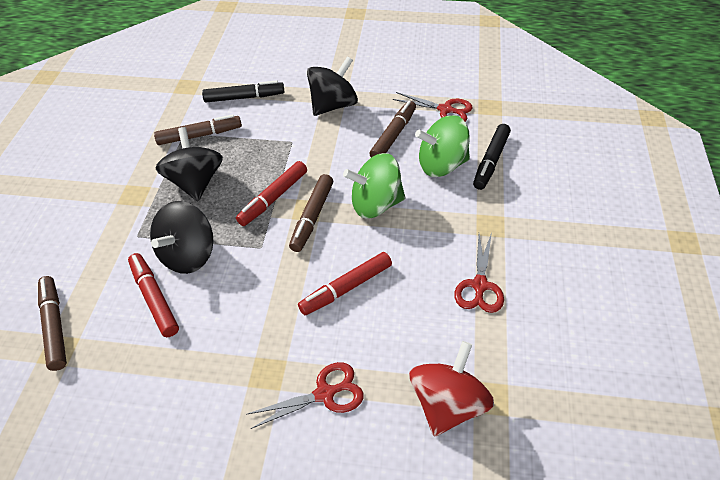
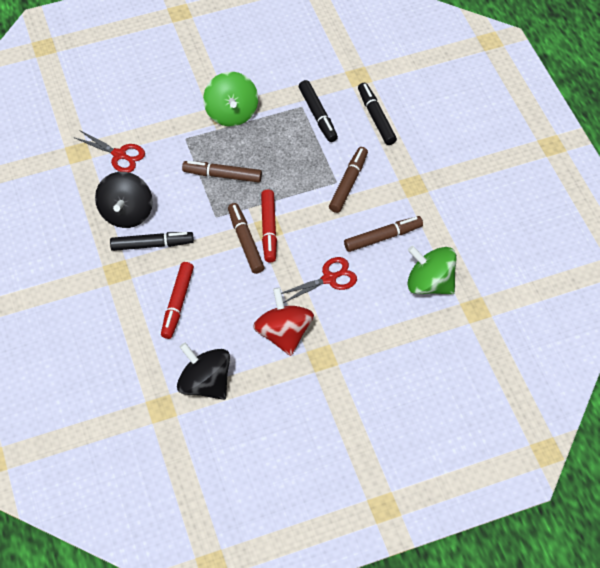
black marker: [202,80,284,102] [473,124,511,190] = 2 -> [110,232,194,251] [299,80,338,142] [358,83,397,145] = 3
black spinning top: [150,201,213,274] [156,127,223,201] [307,56,358,116] = 3 -> [95,172,153,228] [177,343,230,400] = 2
red marker: [128,253,179,337] [236,161,307,226] [298,252,392,315] = 3 -> [161,262,194,339] [261,189,277,263] = 2
red scissors: [246,362,364,429] [393,92,473,122] [454,233,504,313] = 3 -> [75,130,145,172] [281,257,357,303] = 2

